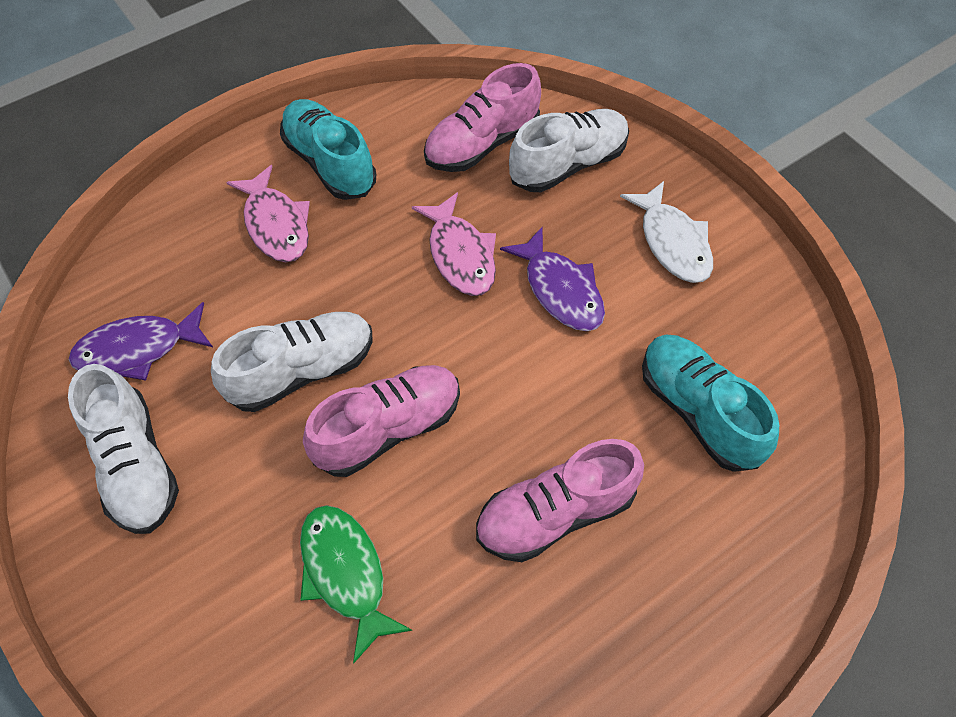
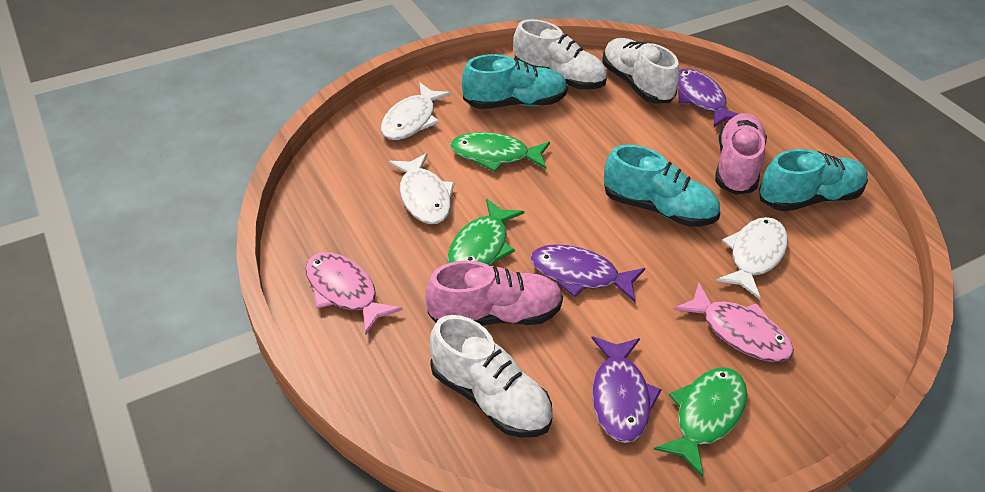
green fish: [300,505,412,664] = 1 -> [448,198,524,265] [450,132,550,172] [654,367,747,477] = 3
pink shoe: [303,365,460,477] [424,63,541,172] [476,439,644,562] = 3 -> [425,260,563,326] [715,113,767,195] = 2
purple fish: [69,302,213,381] [500,226,605,331] = 2 -> [530,244,645,302] [591,336,662,443] [677,69,738,127] = 3
turquoise shoe: [280,99,376,200] [642,334,779,472] = 2 -> [462,54,568,109] [604,144,720,227] [759,149,868,211] = 3
white fish: [620,181,713,283] = 1 -> [381,83,452,140] [389,153,455,224] [716,217,788,299] = 3

